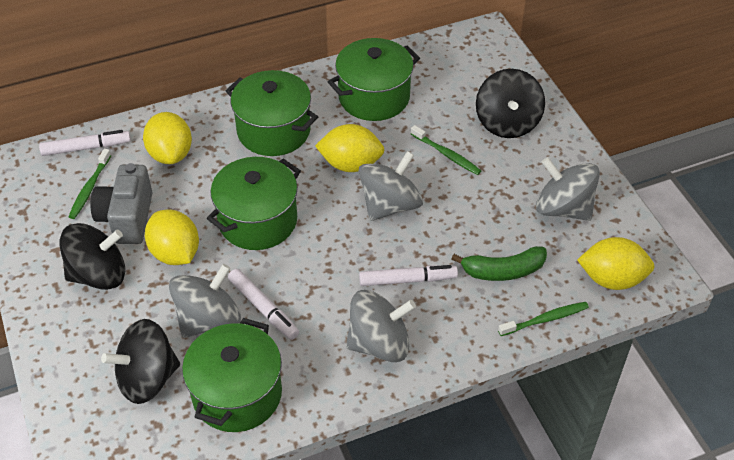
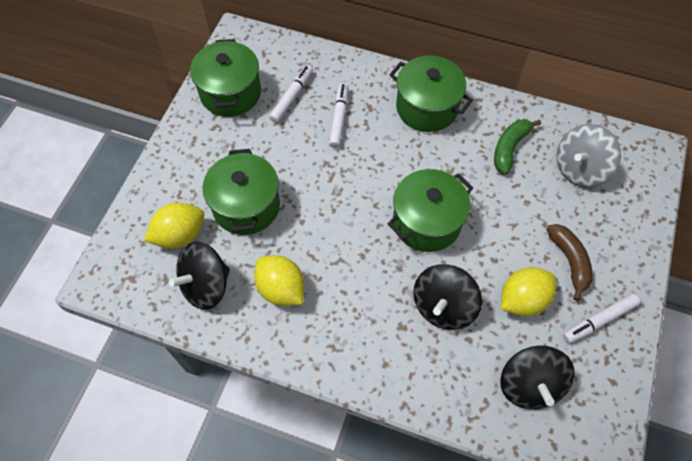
brown banana: none = 0 -> [546,224,593,301] = 1
green toothbrush: [68,149,111,219] [411,125,481,175] [498,302,589,336] = 3 -> none = 0
grey camera: [90,163,153,244] = 1 -> none = 0
grey spinning top: [169,264,241,338] [346,290,416,362] [359,151,423,221] [536,157,600,221] = 4 -> [557,124,621,187] = 1
yellow lemon: [143,112,192,164] [145,209,199,265] [315,124,385,172] [577,237,654,290] = 4 -> [144,203,204,249] [254,255,305,306] [501,267,556,317] = 3

